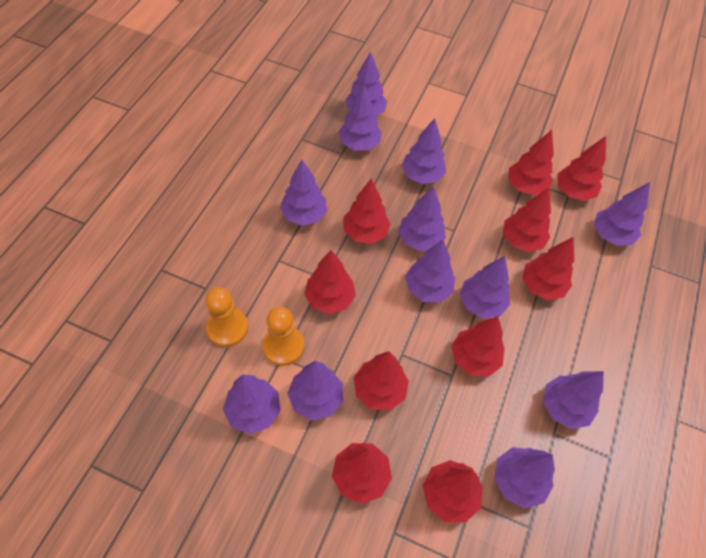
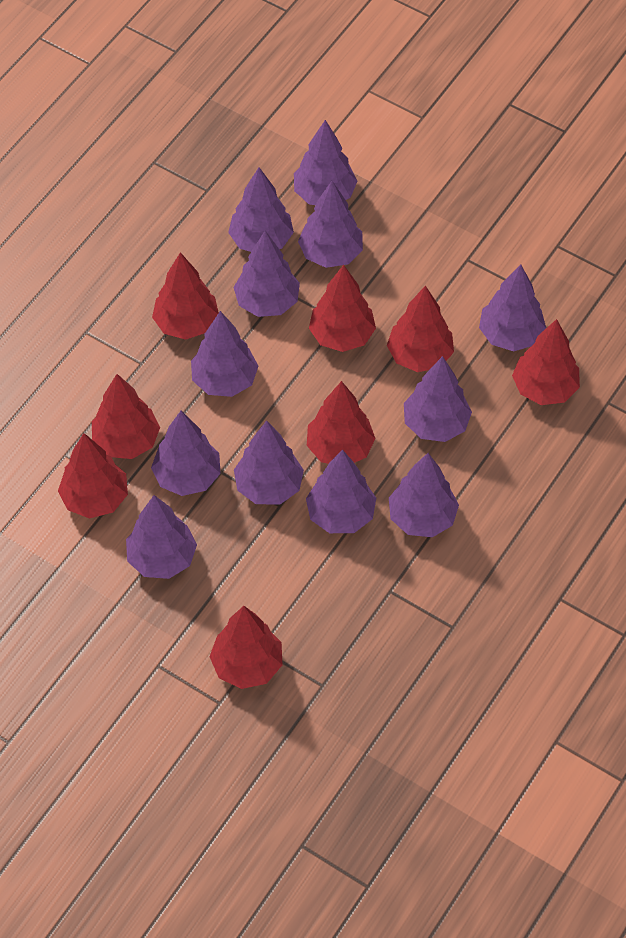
orange pawn: [205,287,248,347] [262,307,304,366] = 2 -> none = 0
red tree: [304,250,356,314] [332,443,392,504] [344,178,391,244] [354,351,409,410] [423,460,482,522] [451,316,504,376] [503,188,551,252] [509,130,554,195] [522,237,574,300] [558,136,606,201] = 10 -> [58,433,128,519] [92,374,160,459] [152,252,219,340] [209,606,282,689] [307,381,376,464] [309,265,376,352] [387,285,454,372] [512,319,580,405] = 8

